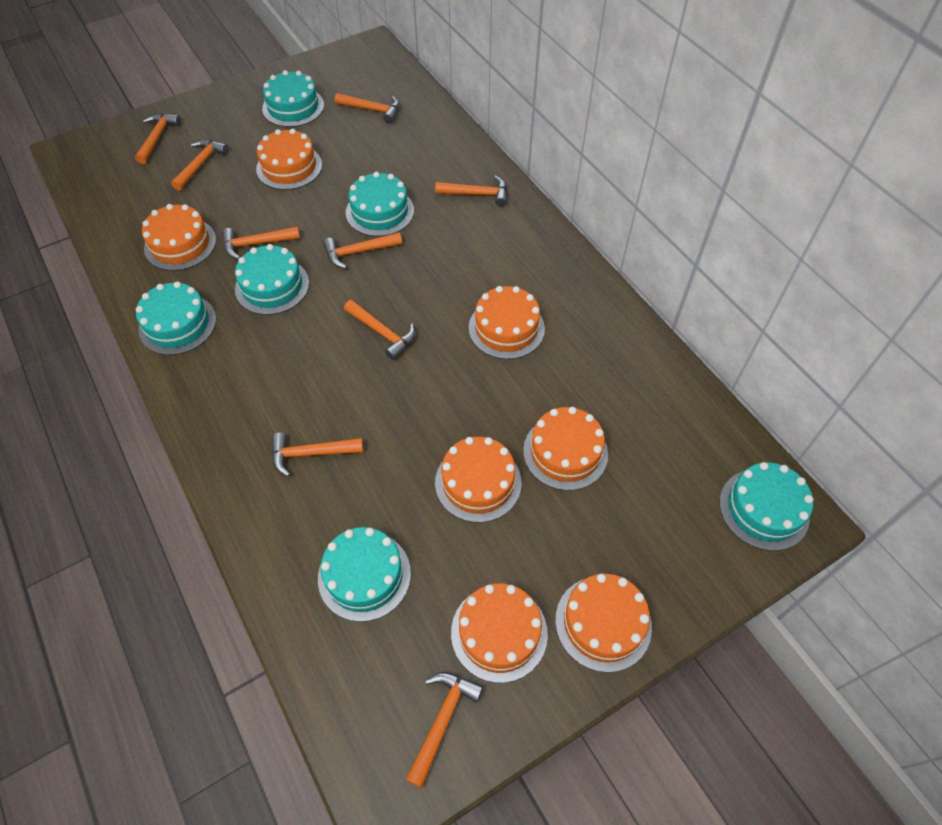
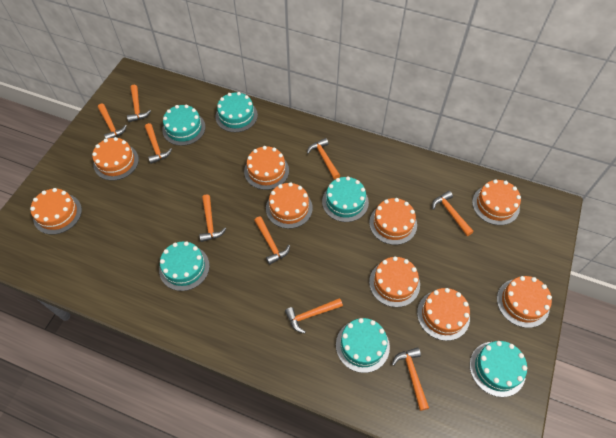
orange cake: [142,204,216,271] [256,129,322,190] [435,437,522,523] [451,583,548,683] [469,286,545,359] [523,407,608,491] [555,574,652,673] = 7 -> [30,188,82,235] [92,137,139,180] [244,146,289,190] [266,182,313,229] [369,198,417,245] [369,256,420,307] [417,288,470,341] [472,179,521,225] [497,276,552,328] = 9

